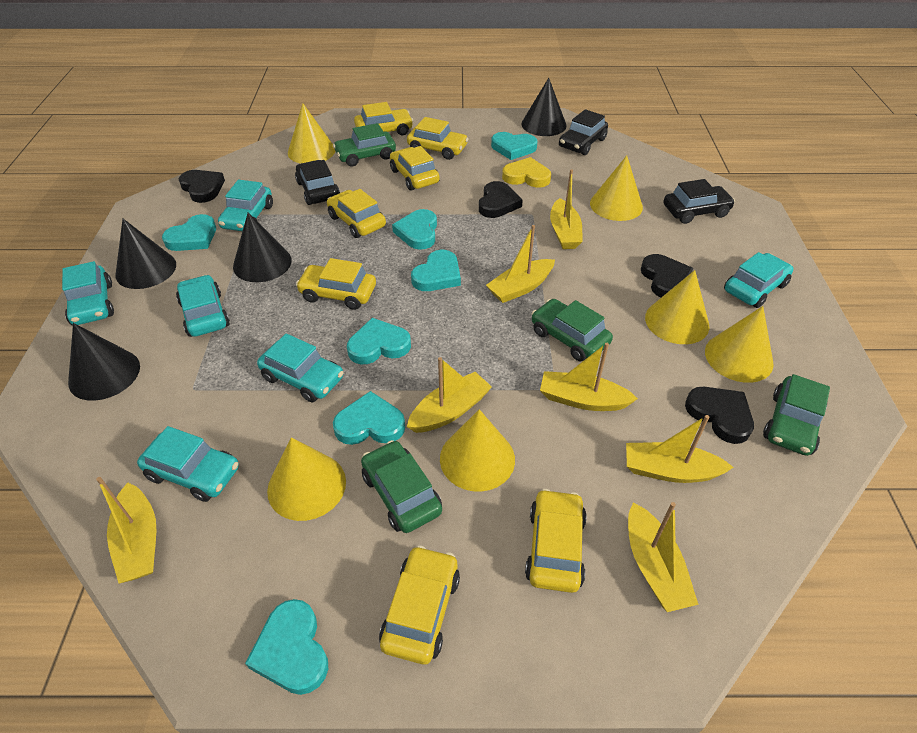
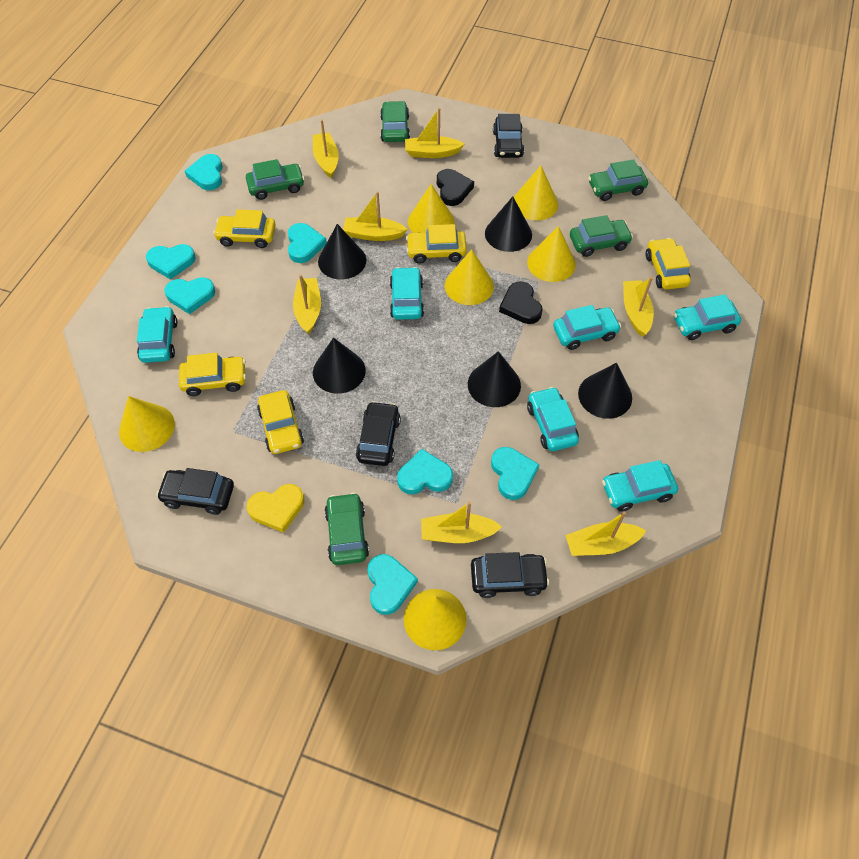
black car: [295,160,340,205] [559,109,608,155] [664,179,735,224] = 3 -> [156,468,234,515] [356,401,401,466] [471,552,549,598] [493,114,524,158] = 4
black cone: [68,323,140,401] [116,219,176,289] [233,212,292,282] [521,78,567,136] = 4 -> [313,337,366,394] [318,224,366,279] [468,351,521,407] [485,197,532,252] [578,363,632,419] = 5
black heart: [179,170,225,203] [479,181,523,218] [641,254,693,297] [685,387,754,444] = 4 -> [437,169,474,206] [499,281,543,324] = 2
green car: [333,123,396,167] [361,440,442,533] [531,299,613,361] [763,374,830,456] = 4 -> [246,159,304,200] [324,492,369,565] [380,101,410,142] [570,215,633,257] [588,159,648,201] = 5
yellow car: [296,258,376,310] [327,189,386,238] [354,102,413,135] [379,545,460,664] [390,146,440,190] [407,117,468,160] [525,489,587,593] = 7 -> [179,353,246,396] [213,209,276,248] [257,390,304,454] [406,224,467,264] [645,238,691,290] = 5

